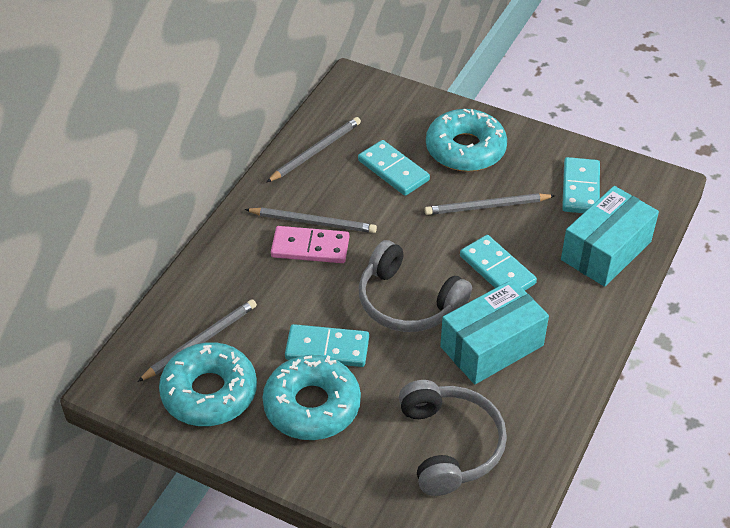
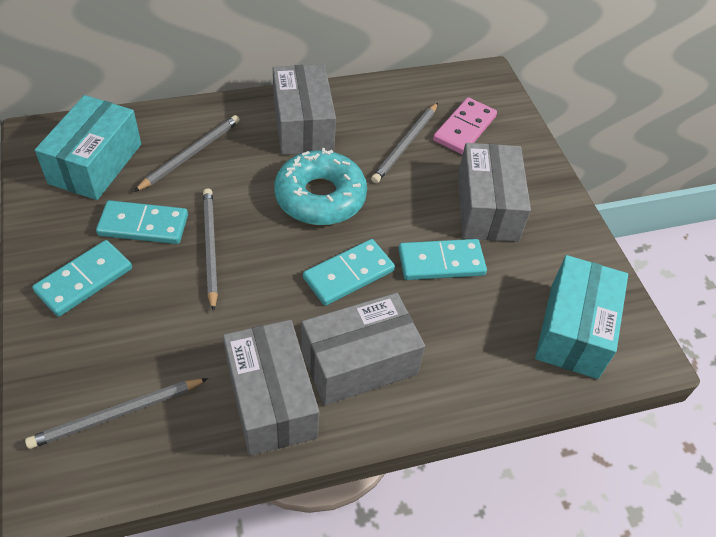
grey box: none = 0 -> [223,320,319,456] [273,64,336,155] [301,293,425,405] [458,143,531,242] = 4
grey headphones: [359,240,472,332] [399,380,507,496] = 2 -> none = 0
turquoise donut: [159,342,257,426] [262,355,361,440] [426,109,507,172] = 3 -> [274,148,367,225] = 1

